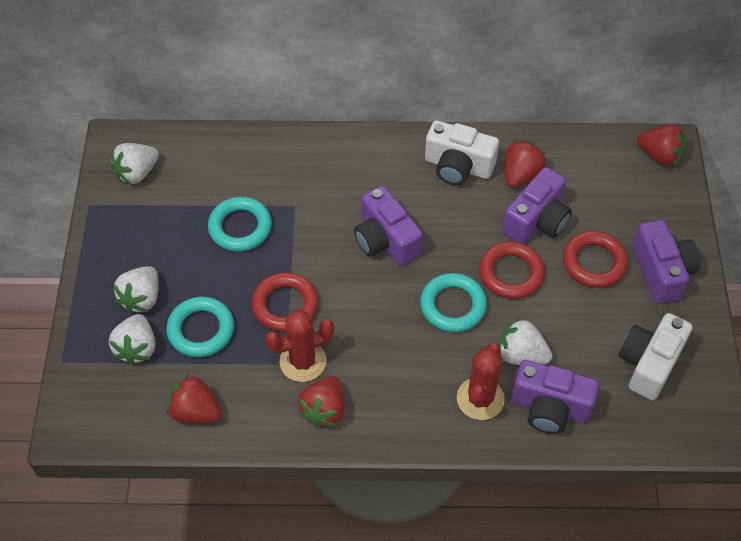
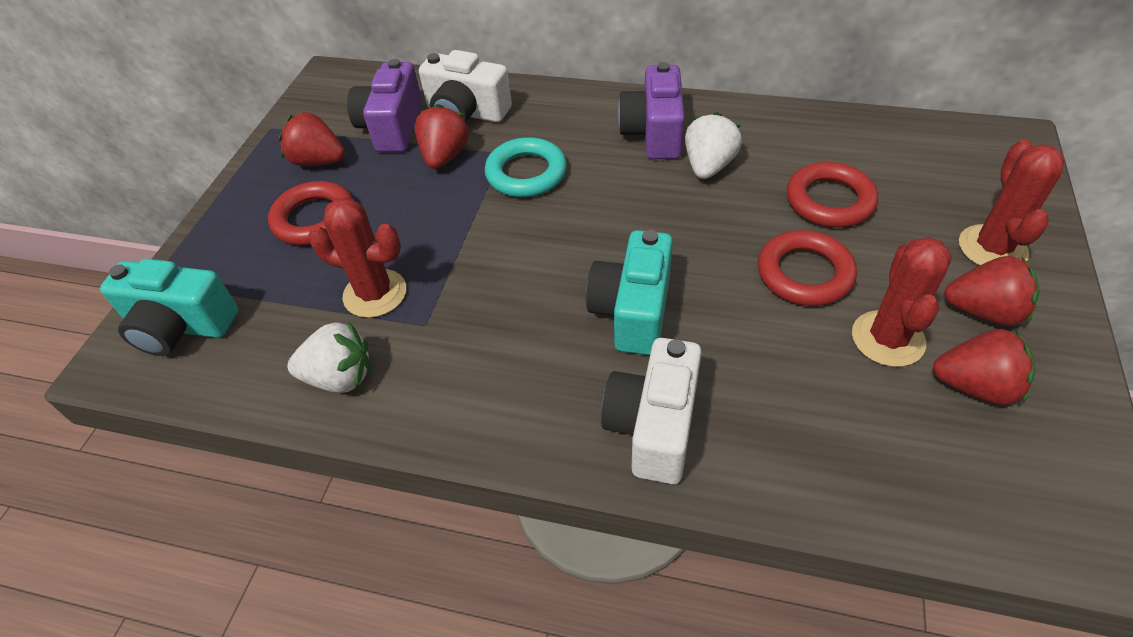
purple camera: [354,186,423,266] [502,167,572,244] [512,360,599,434] [632,220,700,304] = 4 -> [347,59,422,152] [617,62,685,159] = 2
red cactus: [265,310,334,382] [457,343,505,420] = 2 -> [308,197,406,318] [852,237,952,367] [959,140,1065,266] = 3
turquoise camera: none = 0 -> [100,259,238,356] [586,230,673,355] = 2
turquoise ring: [166,296,234,357] [208,197,272,252] [420,273,487,332] = 3 -> [485,137,567,197] = 1
white strawberry: [109,314,155,365] [111,143,159,184] [113,266,159,313] [499,318,552,365] = 4 -> [287,321,371,393] [685,112,742,179] = 2

